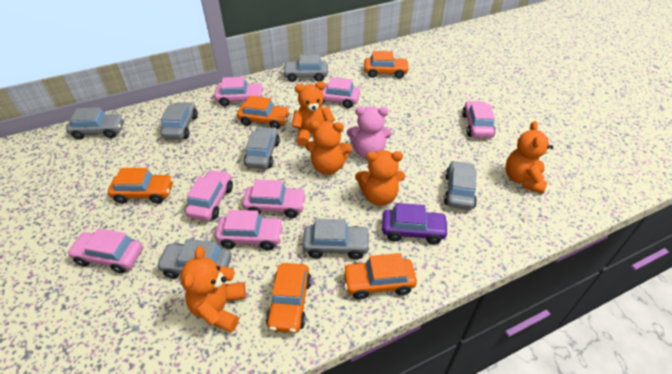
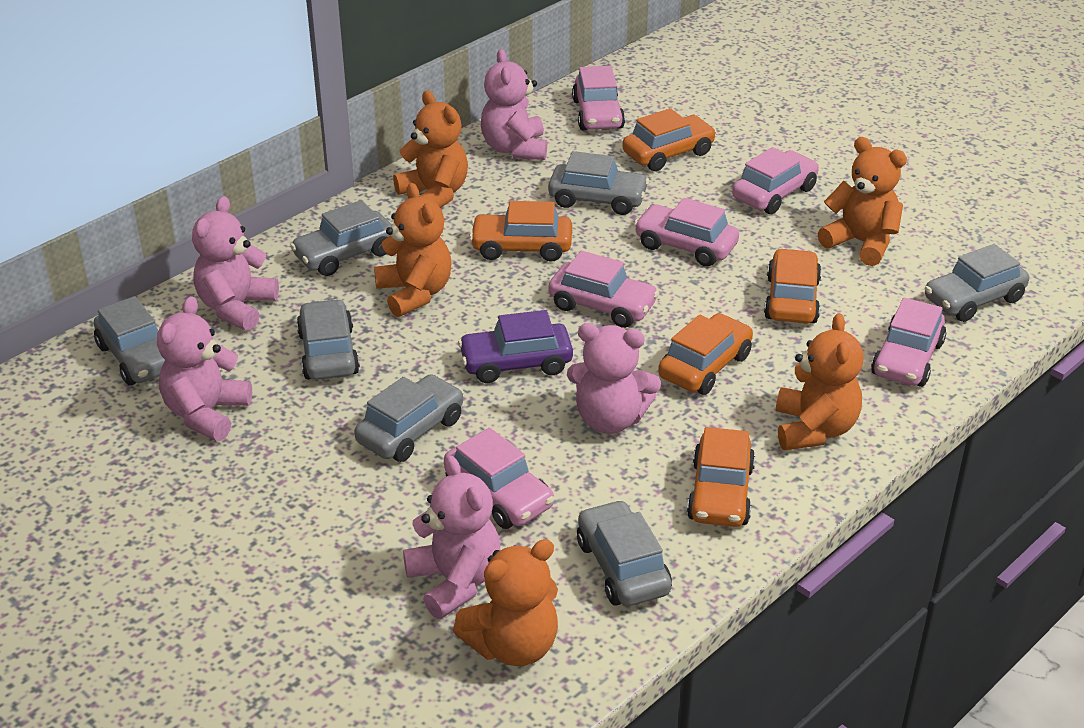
pink car: [67,228,143,274] [185,170,233,221] [214,77,264,106] [215,210,284,250] [242,180,307,218] [314,77,360,108] [462,101,495,138] = 7 -> [444,428,555,529] [548,251,659,328] [572,66,625,130] [634,198,739,267] [732,147,819,214] [871,298,946,387] = 6
pink teddy bear: [347,106,392,159] = 1 -> [157,296,252,441] [192,196,279,331] [403,456,500,619] [481,49,547,160] [567,323,661,434] = 5

